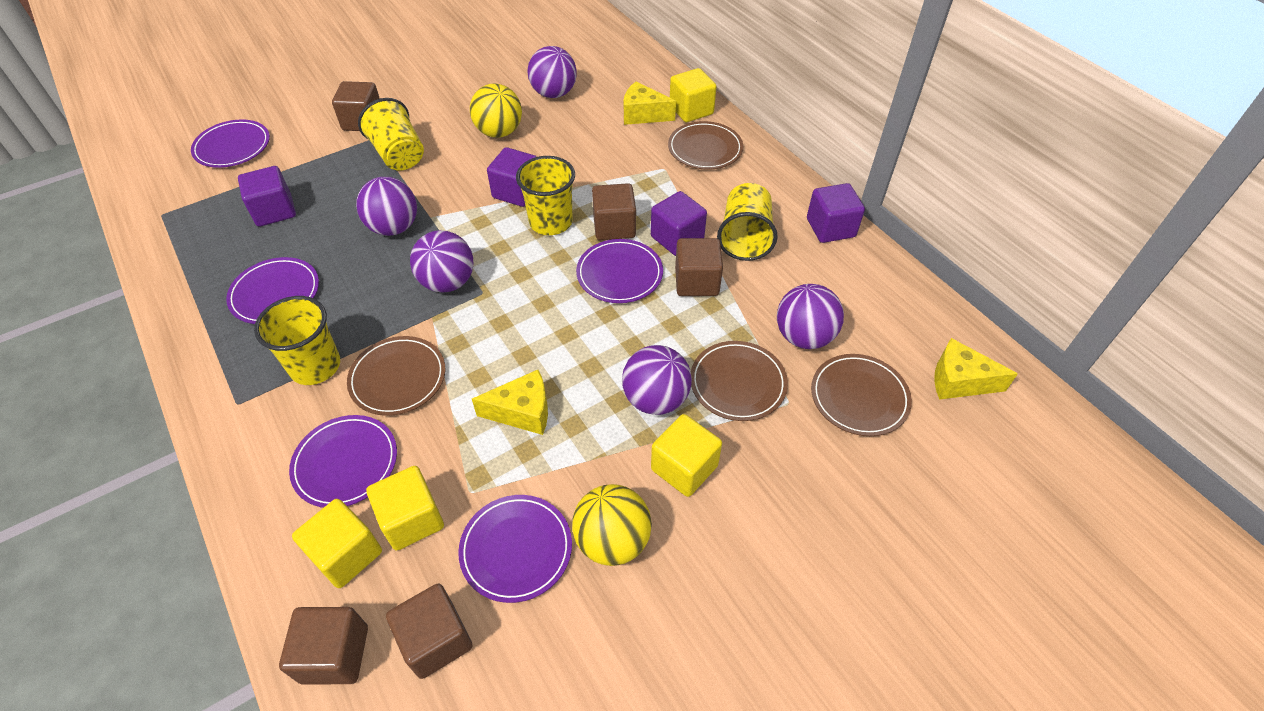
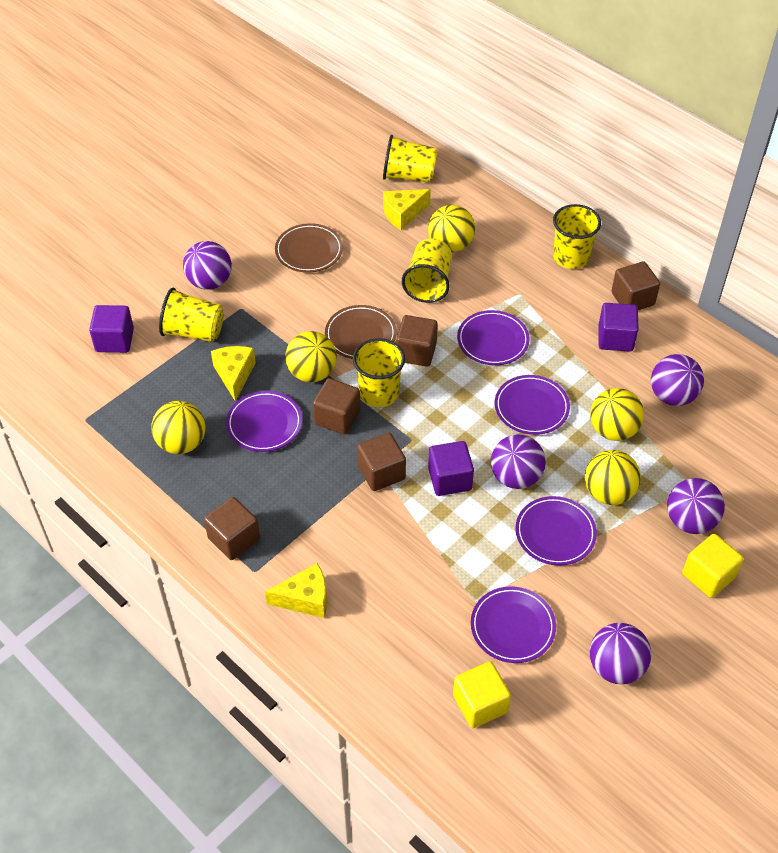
brown plate: [347,336,445,416] [668,121,743,170] [691,341,788,421] [811,354,912,436] = 4 -> [275,223,343,273] [325,305,397,359] = 2
purple cube: [238,166,296,227] [487,147,537,207] [651,191,707,256] [807,183,865,243] = 4 -> [89,305,134,353] [428,441,474,496] [598,303,639,352] = 3
yellow ball: [470,84,522,138] [572,484,652,566] = 2 -> [151,401,206,454] [285,331,337,382] [428,205,475,252] [585,450,641,505] [590,388,644,441] = 5
yellow cube: [292,499,382,588] [366,466,444,550] [651,414,722,497] [670,68,717,122] = 4 -> [453,661,511,728] [682,534,744,598] = 2
yellow cup: [254,296,340,385] [358,98,424,171] [516,156,575,235] [717,183,778,261] = 4 -> [159,288,224,342] [353,338,405,407] [383,135,437,182] [402,238,452,303] [553,204,601,269] = 5

